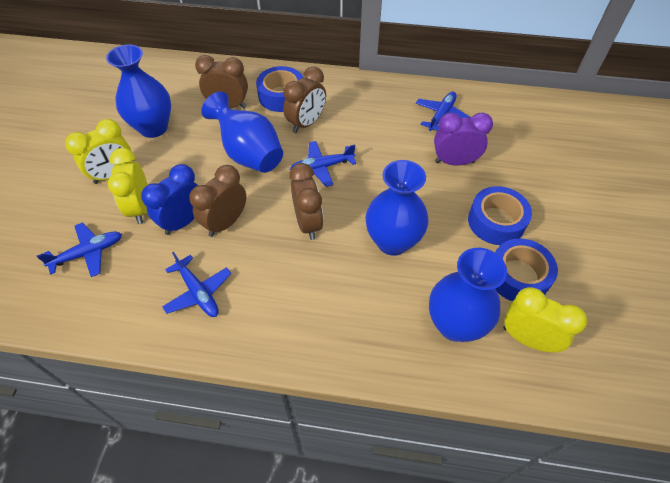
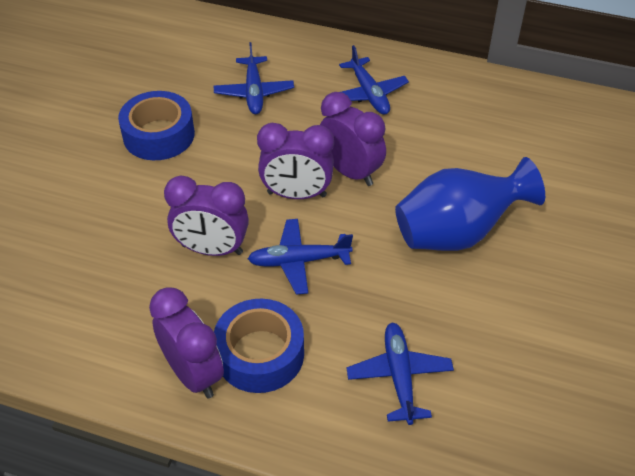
blue clock: [141,164,198,235] = 1 -> none = 0
blue tape: [256,66,303,112] [468,186,532,245] [495,238,558,301] = 3 -> [118,91,195,160] [214,299,304,393] = 2
blue vase: [106,44,171,138] [201,91,283,173] [365,160,428,256] [429,248,507,342] = 4 -> [395,157,545,251] = 1
brown clock: [189,165,246,237] [195,55,248,108] [283,66,326,133] [289,163,324,240] = 4 -> none = 0
purple clock: [434,112,493,166] = 1 -> [149,287,224,399] [164,176,249,256] [257,123,334,199] [320,92,386,186] = 4
yellow clock: [65,119,131,184] [108,148,147,224] [503,287,587,352] = 3 -> none = 0

